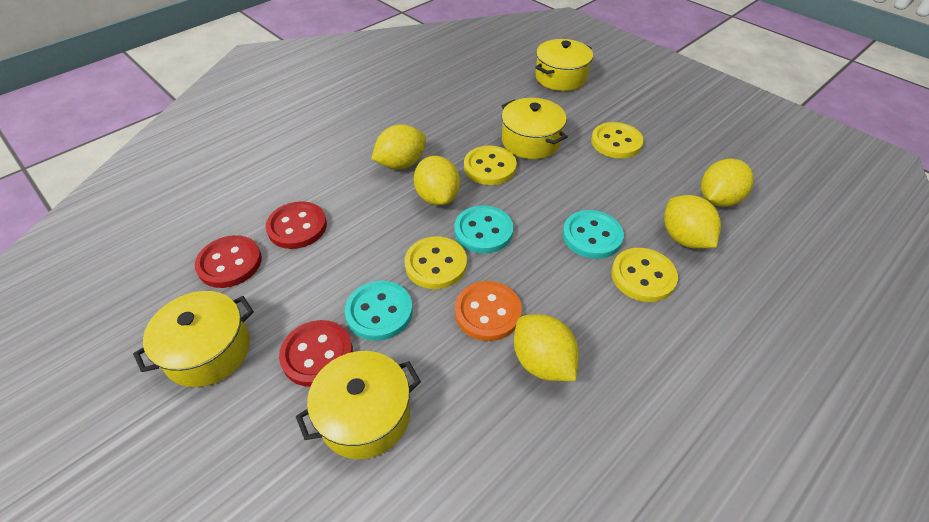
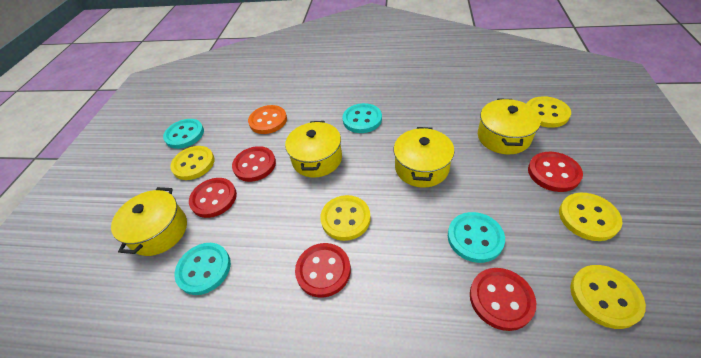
red button: [195,235,262,288] [266,201,327,249] [279,320,353,387] = 3 -> [189,178,237,218] [232,146,276,182] [295,243,351,298] [470,268,536,331] [528,152,583,192] = 5
turquoise button: [345,281,413,341] [454,205,514,254] [563,210,624,259] = 3 -> [163,119,204,149] [174,243,231,295] [342,103,382,133] [448,212,505,263] = 4
yellow button: [405,236,467,289] [464,146,517,185] [591,122,644,159] [611,248,678,302] = 4 -> [170,146,215,180] [320,195,371,241] [527,96,571,128] [559,193,622,241] [570,265,646,329] = 5
yellow lemon: [371,124,426,170] [414,156,460,206] [514,314,579,381] [664,195,721,249] [701,159,754,207] = 5 -> none = 0

